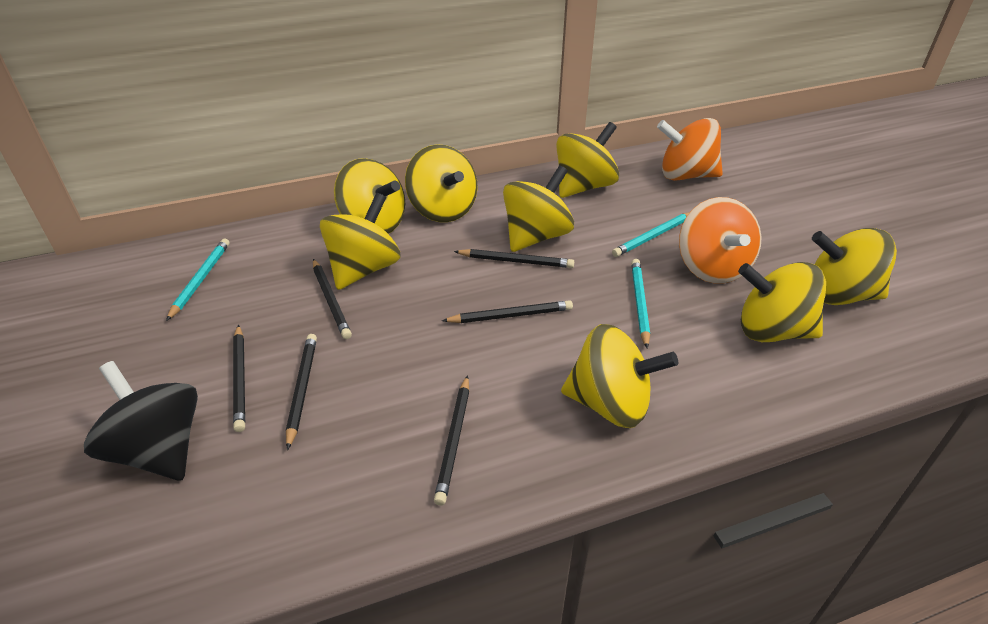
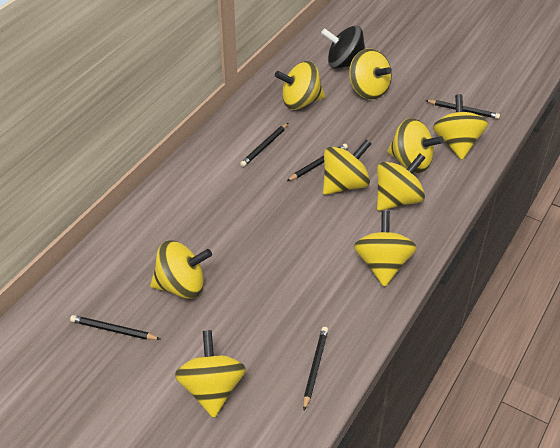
black pencil: [233,325,245,432] [286,334,317,450] [313,259,352,339] [434,375,469,505] [442,300,573,323] [454,249,574,268] = 6 -> [70,315,160,340] [240,123,288,167] [287,144,348,181] [303,327,328,410] [425,100,500,119] = 5
orange spinning top: [657,118,723,181] [679,197,761,284] = 2 -> none = 0
turquoise pencil: [166,239,230,321] [612,212,690,257] [631,259,650,348] = 3 -> none = 0
yellow spinning top: [320,193,401,290] [334,158,405,234] [405,144,477,222] [503,165,574,252] [556,122,619,198] [561,324,678,428] [738,262,826,342] [812,228,897,305] = 8 -> [150,240,212,299] [175,330,246,418] [275,61,325,110] [323,139,371,195] [349,48,392,100] [354,210,417,287] [377,153,425,211] [387,118,444,173] [433,94,488,160] = 9

